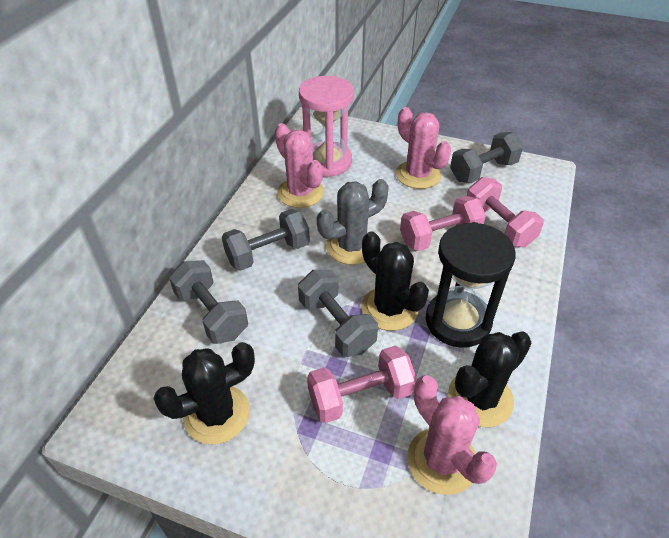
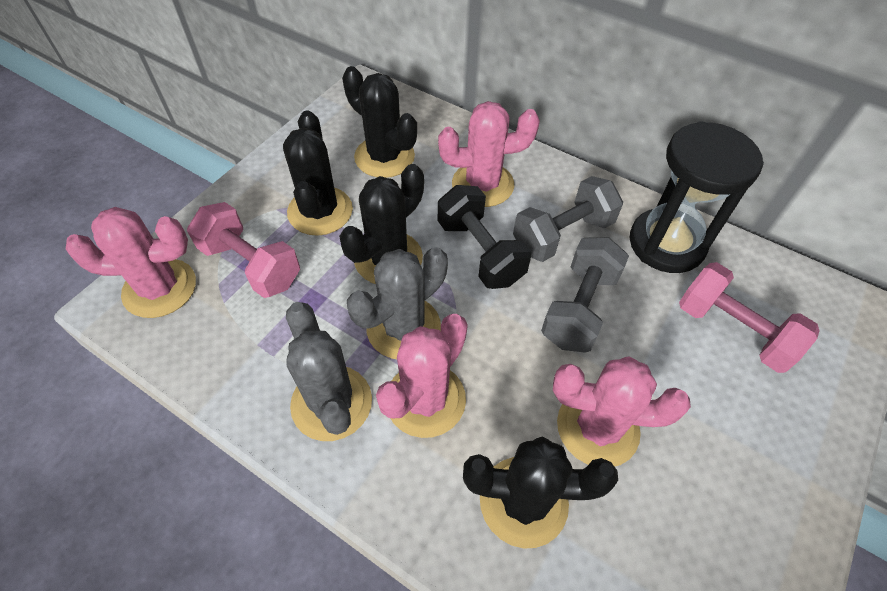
black cactus: [153,342,255,445] [361,231,429,331] [448,331,532,427] = 3 -> [283,111,353,236] [339,164,424,284] [342,66,417,178] [463,436,618,548] = 4
black dumbbell: none = 0 -> [438,185,531,289] = 1
grey cactus: [317,179,389,265] = 1 -> [286,302,372,441] [347,247,448,359] = 2
grey dumbbell: [169,260,248,344] [222,209,310,271] [298,270,378,357] [450,132,523,183] = 4 -> [513,176,623,262] [541,237,629,353] = 2
pink cactus: [275,123,324,208] [396,107,451,189] [407,375,497,495] = 3 -> [66,207,196,318] [376,314,468,438] [438,101,540,207] [553,356,691,467] = 4
pink dumbbell: [307,346,416,423] [400,196,486,251] [467,177,544,247] = 3 -> [187,202,300,298] [679,262,819,373] = 2
pink hourglass: [299,76,354,177] = 1 -> none = 0

